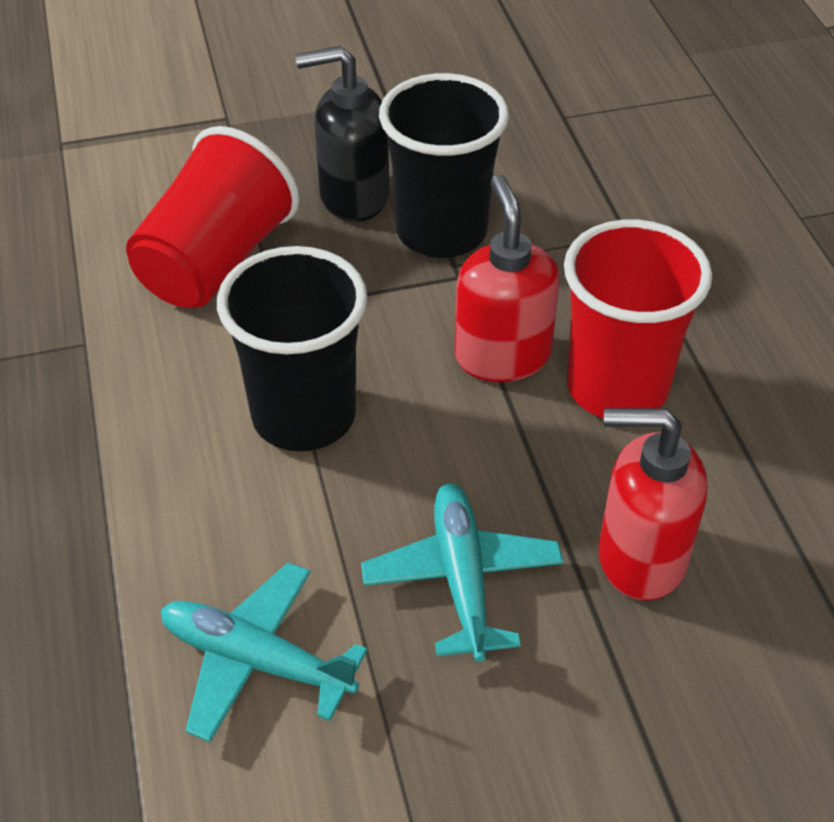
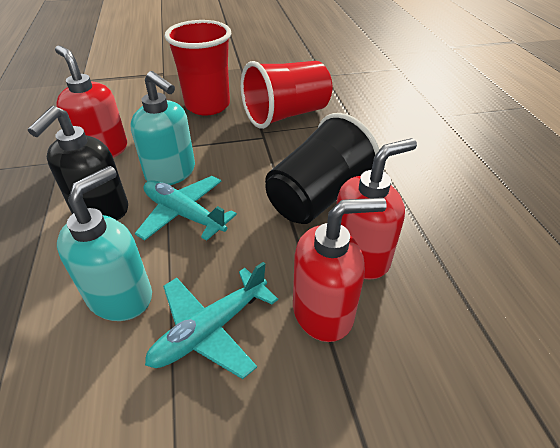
black cup: [217,246,368,451] [379,73,509,258] = 2 -> [265,113,380,224] = 1
red soap dispenser: [455,174,560,382] [598,408,707,601] = 2 -> [55,46,127,158] [293,198,387,342] [336,138,417,280] = 3
turquoise soap dispenser: none = 0 -> [57,166,152,321] [130,71,195,185] = 2

